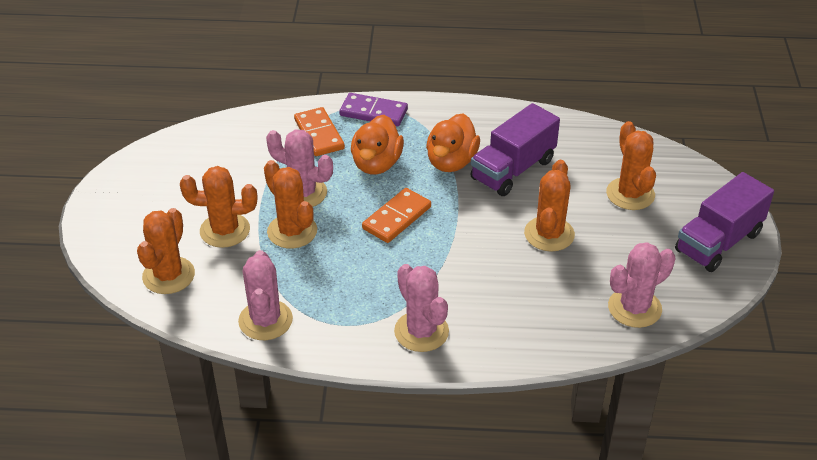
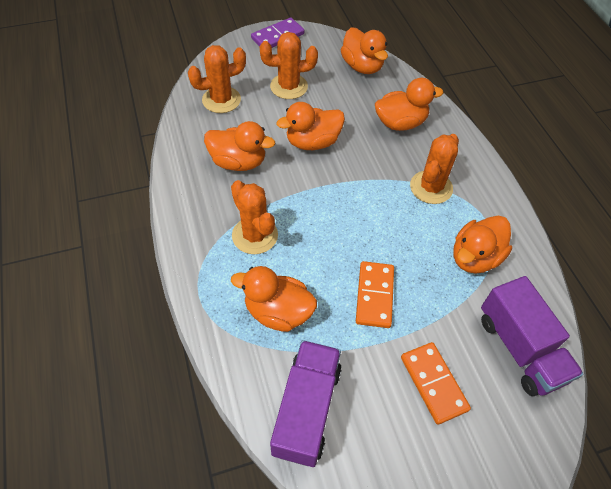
orange cactus: [137,208,195,294] [180,166,257,248] [264,160,317,248] [524,160,575,252] [606,121,656,210] = 5 -> [188,45,246,113] [231,180,278,254] [259,32,318,99] [410,134,459,204] = 4
orange duck: [351,115,404,175] [426,113,480,172] = 2 -> [204,121,275,171] [231,266,317,332] [276,102,345,150] [341,27,388,74] [375,78,443,131] [454,216,512,274] = 6
pink cactus: [238,250,293,340] [266,130,333,207] [394,264,449,352] [608,242,675,328] = 4 -> none = 0

